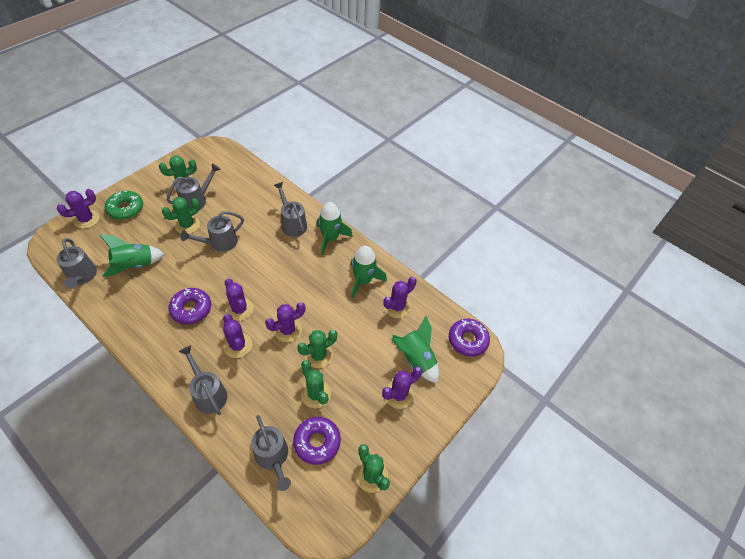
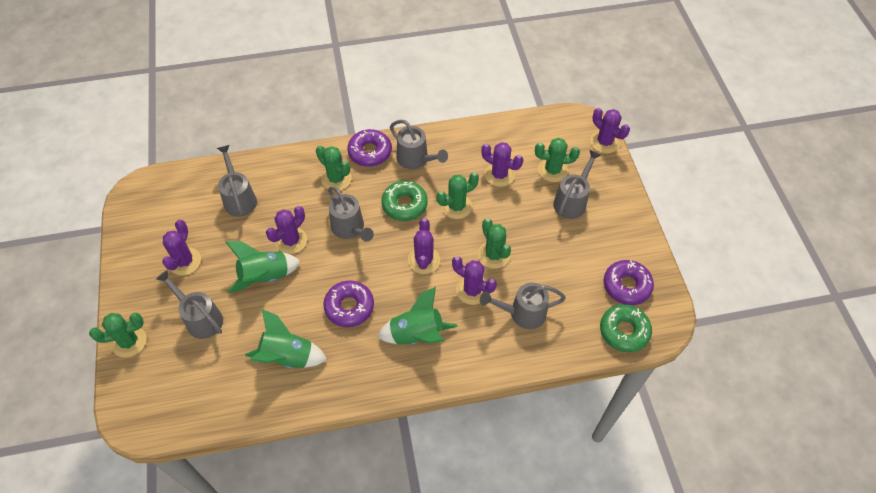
green donut: [105,191,143,220] = 1 -> [381,181,428,221] [600,304,652,353] = 2
green rocket: [100,234,164,277] [317,202,353,255] [351,246,387,298] [391,316,439,383] = 4 -> [226,241,301,293] [245,309,327,368] [377,287,457,345] = 3

